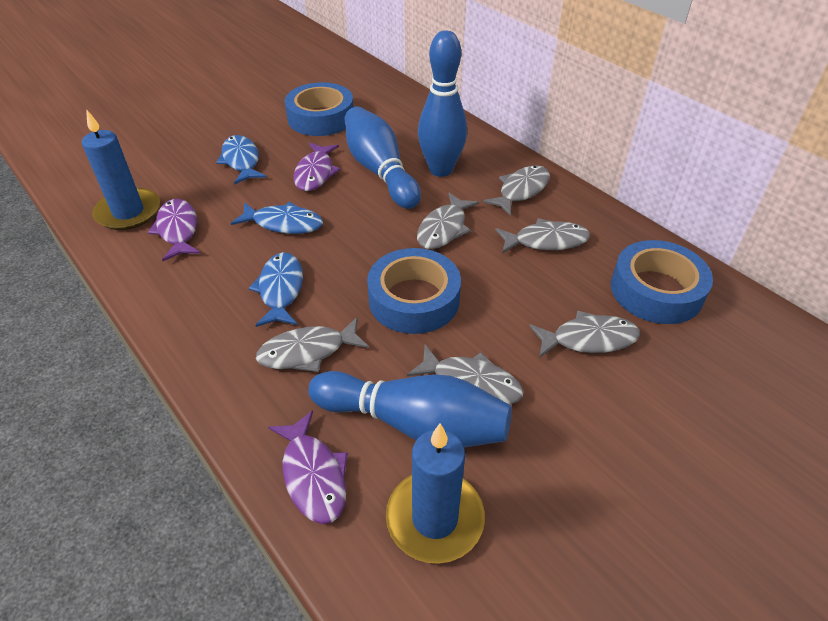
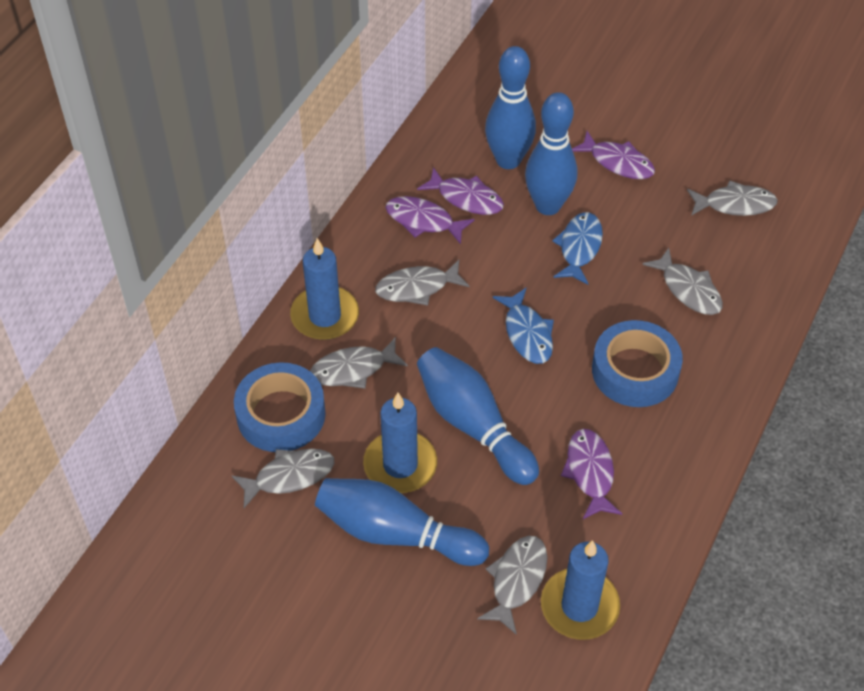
blue bowling pin: [308,371,512,447] [345,107,421,209] [418,30,467,177] = 3 -> [315,478,489,566] [417,347,539,485] [485,46,536,169] [525,92,577,215] = 4
blue candle: [82,110,160,230] [386,423,485,564] = 2 -> [290,238,359,340] [363,393,437,493] [541,540,620,640] = 3
blue fish: [216,135,267,185] [231,202,323,234] [248,252,303,327] = 3 -> [493,288,554,364] [552,212,603,285] = 2
blue tape: [285,82,353,136] [367,248,461,334] [611,240,713,324] = 3 -> [234,362,326,452] [592,320,683,407] = 2
purple fish: [148,199,201,261] [268,410,348,524] [294,143,340,191] = 3 -> [385,196,475,244] [417,167,504,215] [561,429,622,519] [572,131,655,179] = 4

